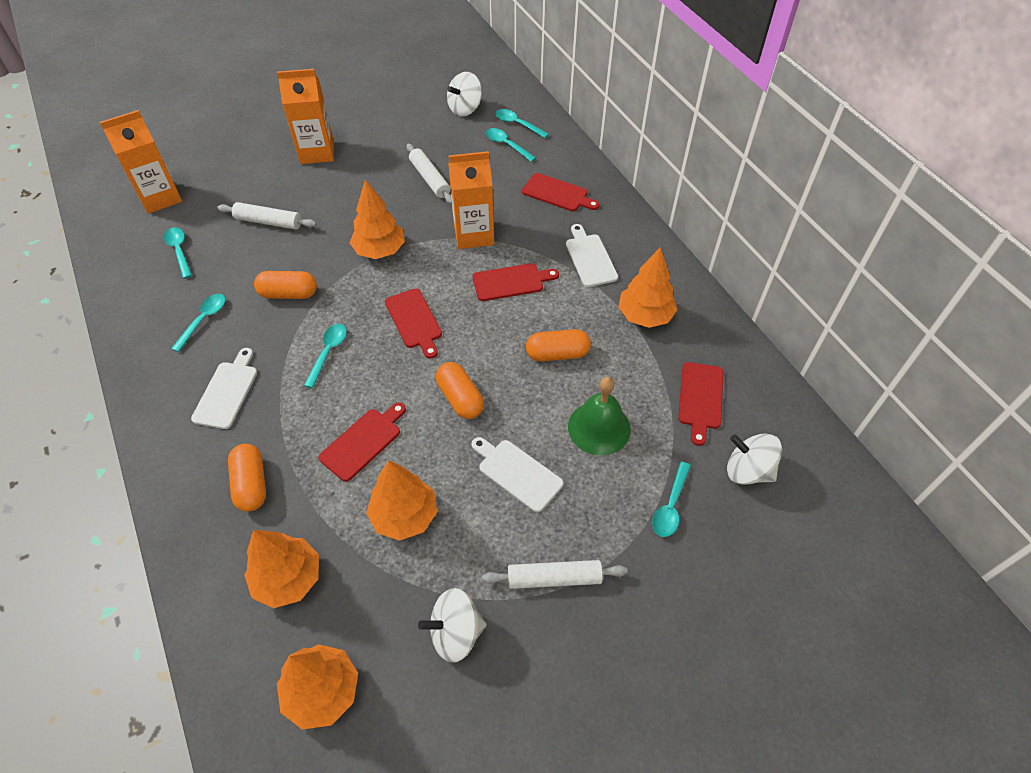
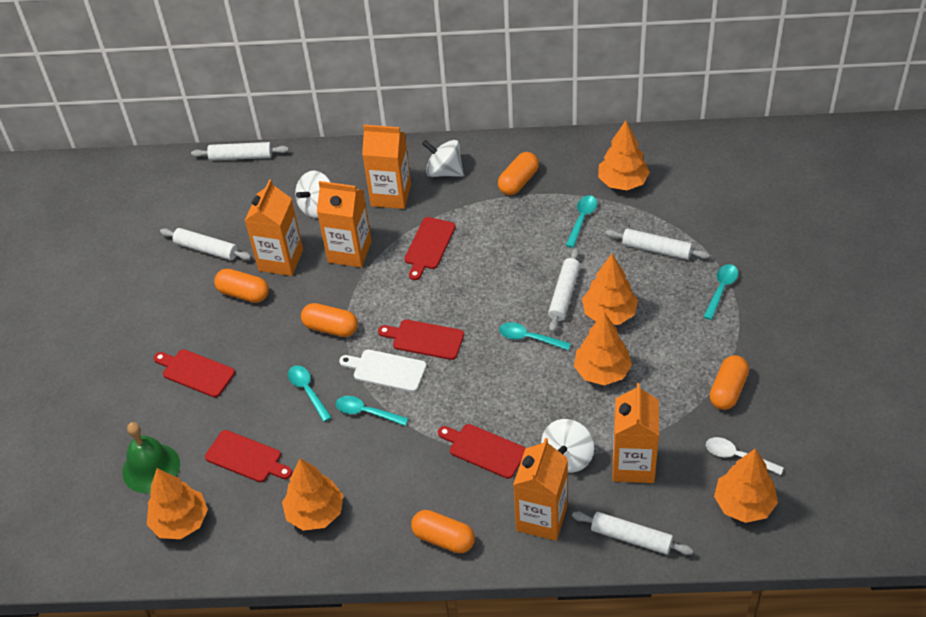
orange capsule: [228,444,266,512] [254,271,317,299] [436,362,484,419] [526,329,591,362] = 4 -> [214,269,269,303] [301,303,358,337] [411,510,475,553] [498,152,539,195] [709,355,749,410] = 5
orange carton: [100,110,182,214] [277,69,334,164] [448,151,494,249] = 3 -> [245,179,303,276] [317,181,372,267] [362,125,411,209] [513,438,568,541] [612,383,659,483] = 5
orange tree: [244,530,319,608] [277,644,358,730] [350,180,405,259] [366,461,437,541] [618,247,677,328] = 5 -> [147,468,208,539] [282,458,343,531] [574,312,632,385] [582,254,638,325] [598,120,650,190] [714,448,778,523] = 6
turquoise spoon: [164,227,192,279] [171,294,226,352] [304,324,347,388] [486,128,536,162] [495,109,549,138] [652,462,691,537] = 6 -> [288,365,332,422] [336,396,409,426] [499,322,571,350] [566,195,597,248] [703,264,738,320] = 5
white cutting board: [191,348,257,429] [472,437,563,512] [566,224,618,287] = 3 -> [339,349,426,392] = 1
white rolling pin: [217,202,316,230] [406,144,452,204] [482,560,628,589] = 3 -> [160,228,251,260] [191,142,289,161] [548,248,580,332] [572,511,693,555] [605,228,710,260] = 5
white spoon: none = 0 -> [706,437,784,475] = 1

